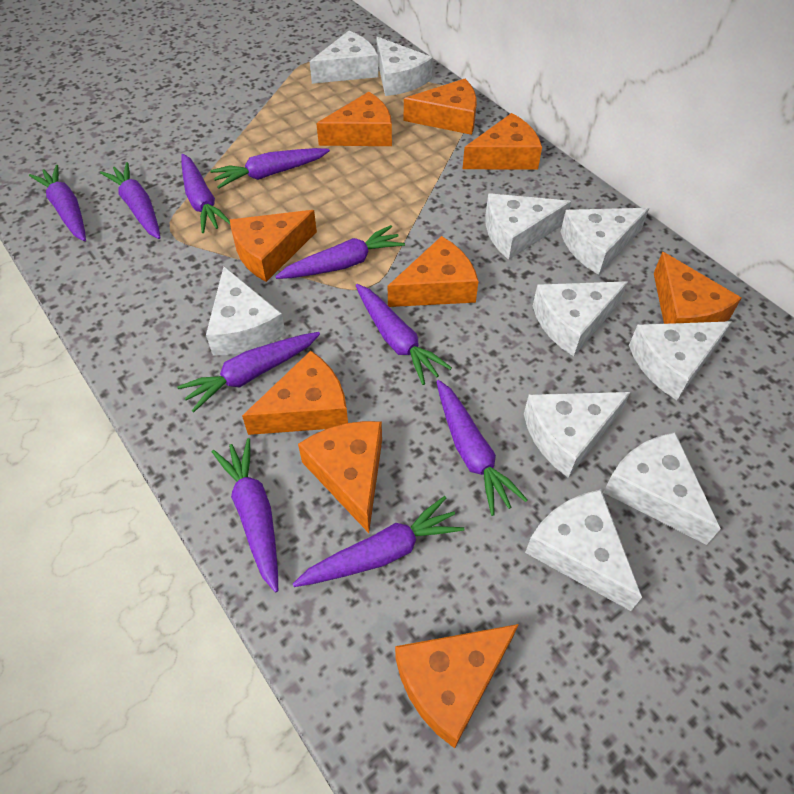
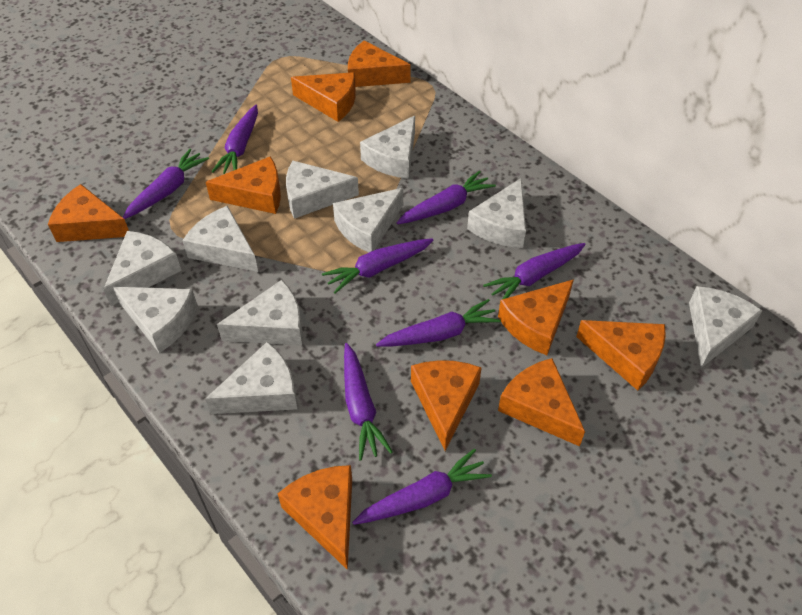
purple carrot: [29,165,86,241] [100,162,161,239] [177,332,320,412] [181,154,230,233] [210,148,330,189] [212,438,278,593] [275,225,405,279] [293,496,464,587] [355,284,452,385] [436,380,528,516] = 10 -> [123,149,209,219] [211,105,258,174] [322,238,433,294] [344,343,393,461] [352,449,492,525] [376,299,501,347] [396,171,496,224] [483,243,586,299] = 8

